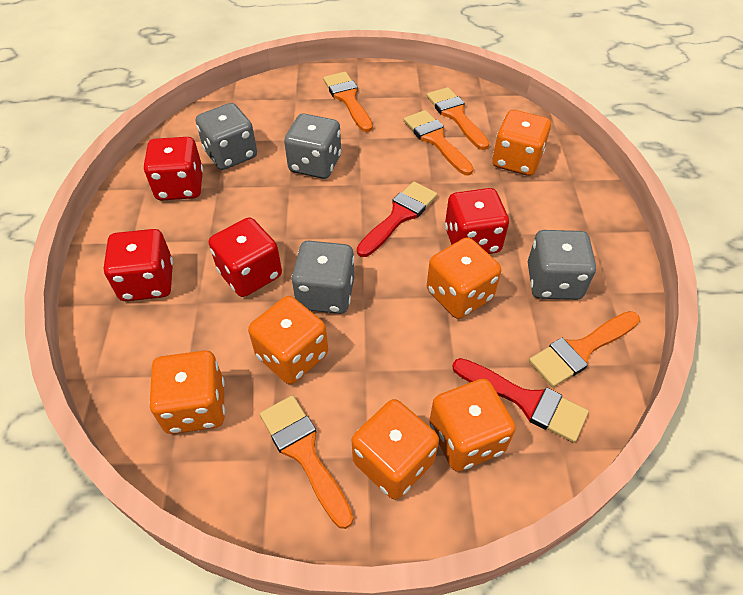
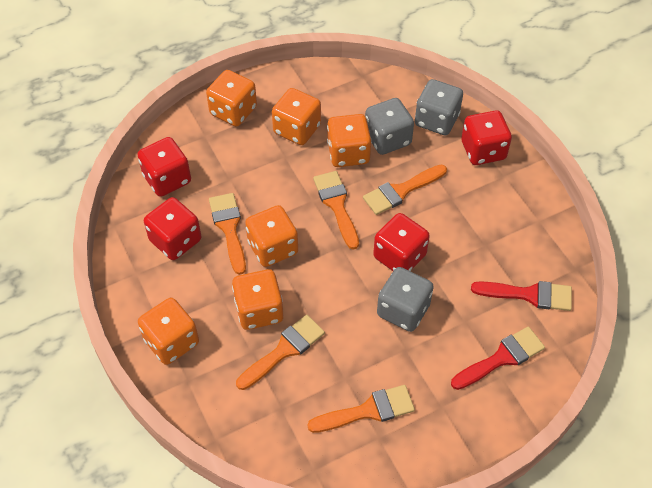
grey dice: [196,103,257,170] [284,114,341,179] [292,240,354,314] [528,230,596,300] = 4 -> [365,98,414,155] [377,267,434,332] [415,79,463,135] = 3

